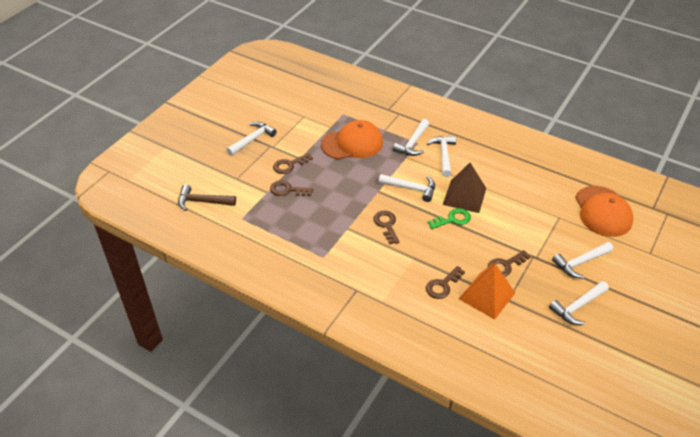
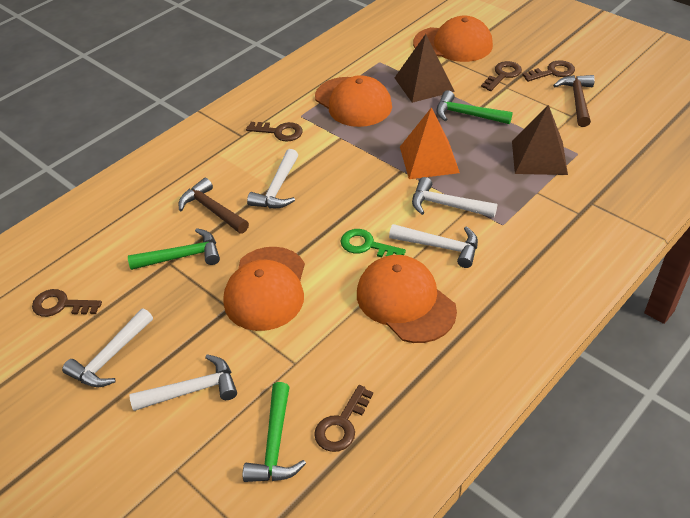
brown hammer: [178,185,236,211] = 1 -> [179,178,249,234] [553,75,595,127] = 2
brown pyramid: [443,163,486,213] = 1 -> [395,34,455,103] [512,105,568,175] = 2
green hammer: none = 0 -> [128,228,220,270] [243,382,306,482] [436,90,512,124] = 3
orange cap: [321,120,383,159] [575,186,633,237] = 2 -> [223,247,305,331] [315,75,392,127] [357,255,457,343] [413,16,493,62] = 4
white hammer: [226,122,277,156] [379,174,435,202] [393,119,429,156] [427,136,456,177] [549,281,609,325] [552,242,613,279] = 6 -> [62,308,153,387] [129,354,237,411] [247,149,298,208] [389,224,478,268] [412,177,497,218] = 5

